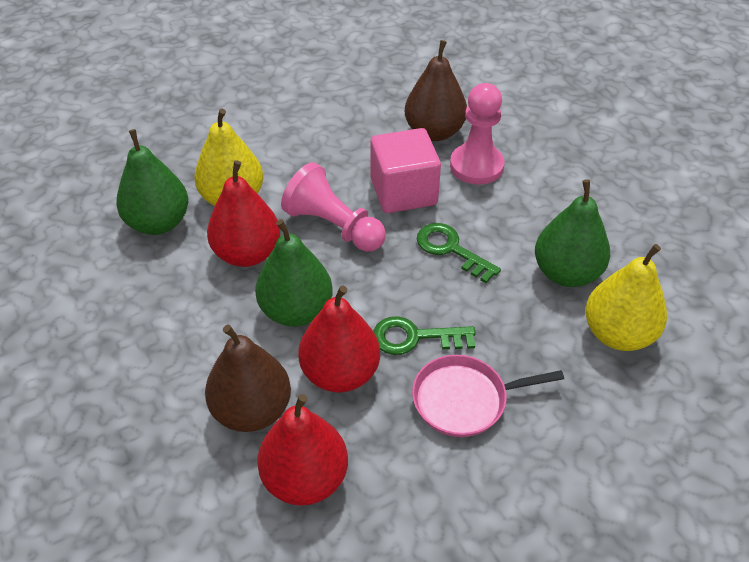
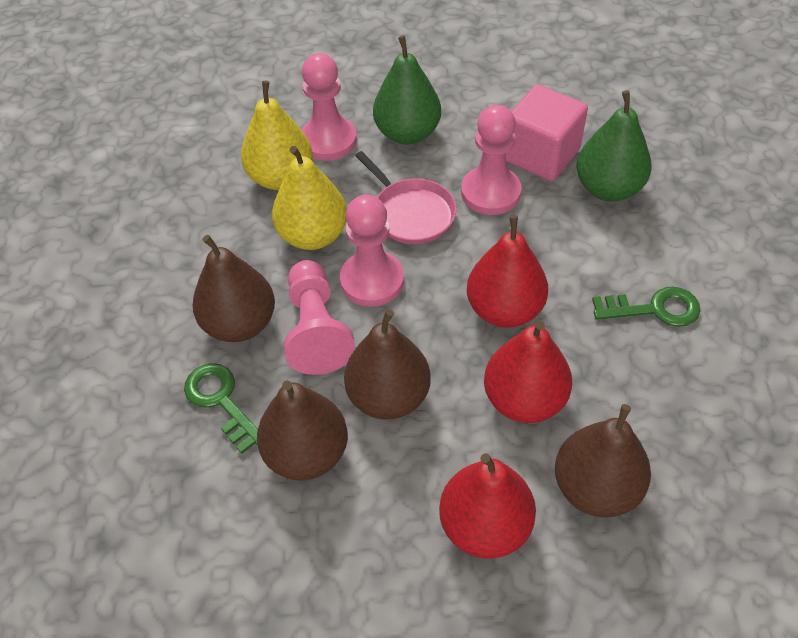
brown pear: [205,325,291,432] [405,40,467,141] = 2 -> [193,235,275,342] [257,381,348,480] [344,309,431,420] [555,404,651,518] = 4
green pear: [116,129,188,235] [255,219,333,327] [535,179,610,287] = 3 -> [373,36,441,145] [576,90,652,202] = 2
pink pawn: [281,162,386,252] [450,83,504,185] = 2 -> [284,260,355,375] [301,53,357,161] [340,195,404,307] [461,105,522,215] = 4

